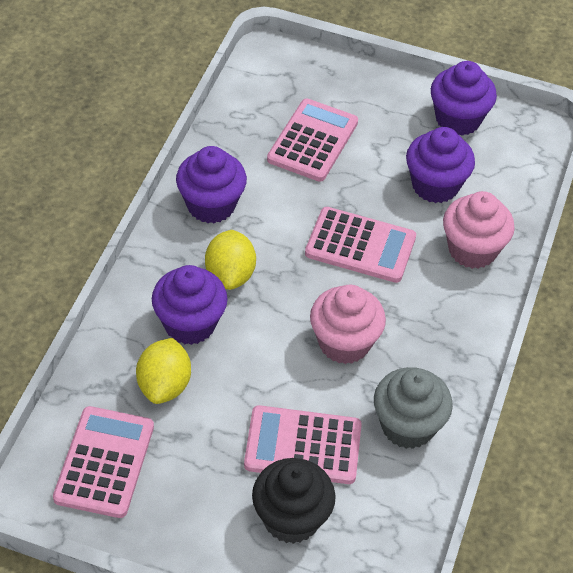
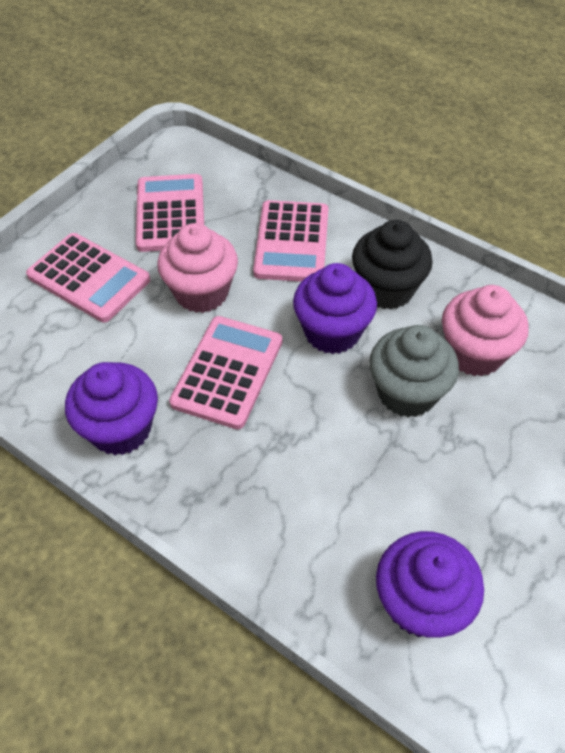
purple cupcake: [152,265,228,345] [176,146,247,223] [406,127,475,203] [431,61,497,136] = 4 -> [65,362,158,455] [293,263,377,354] [376,531,484,638] = 3
yellow lemon: [136,338,191,404] [205,230,256,290] = 2 -> none = 0

